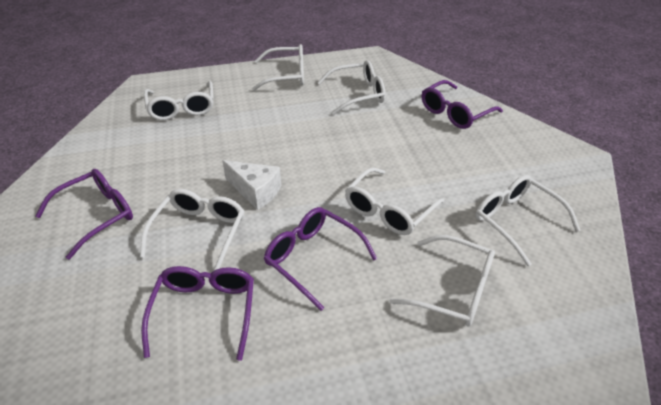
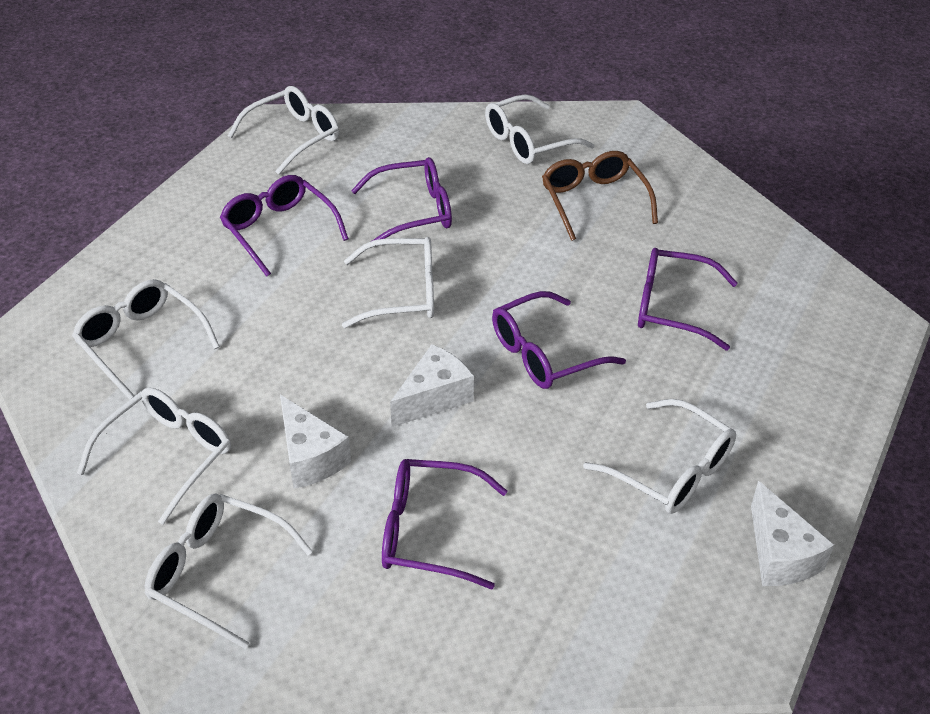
brown glasses: none = 0 -> [542,151,658,241] = 1
purple glasses: [36,169,133,260] [141,266,254,361] [264,207,377,311] [422,80,503,129] = 4 -> [220,175,349,277] [351,157,452,241] [382,459,507,589] [492,291,626,389] [638,248,738,350] = 5
white cheese: [222,160,281,210] = 1 -> [280,395,351,489] [390,344,474,427] [751,481,834,586] = 3

